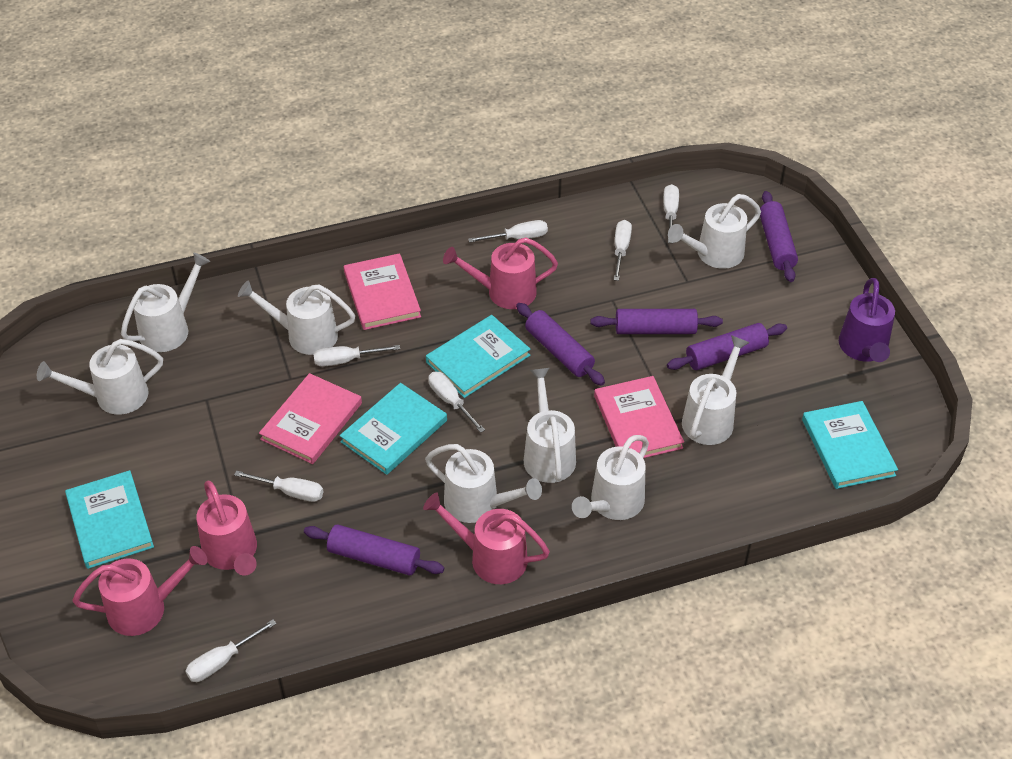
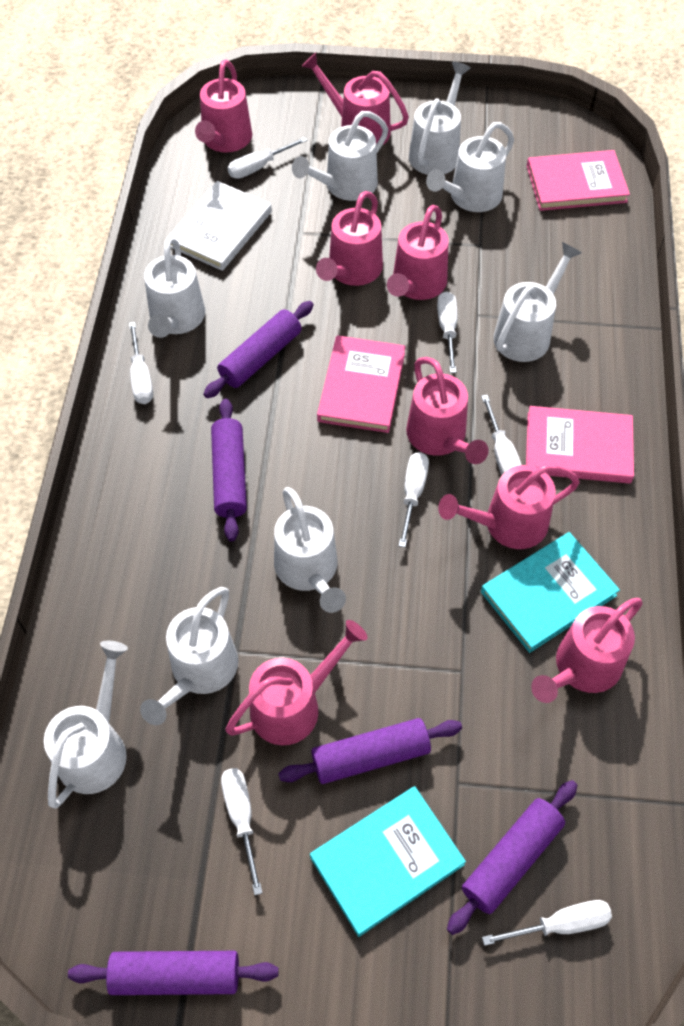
pink watering can: [72,546,207,636] [196,480,257,576] [423,492,550,584] [443,237,558,309] = 4 -> [195,59,252,153] [225,620,368,745] [301,53,409,145] [316,191,383,286] [387,205,449,300] [406,357,489,464] [438,464,580,549] [531,598,643,703] = 8
purple watering can: [839,278,895,362] = 1 -> none = 0
turquoise book: [65,470,154,569] [340,383,447,475] [426,315,531,398] [802,401,898,489] = 4 -> [310,786,466,937] [481,532,620,653] = 2
white book: none = 0 -> [166,181,272,271] = 1

